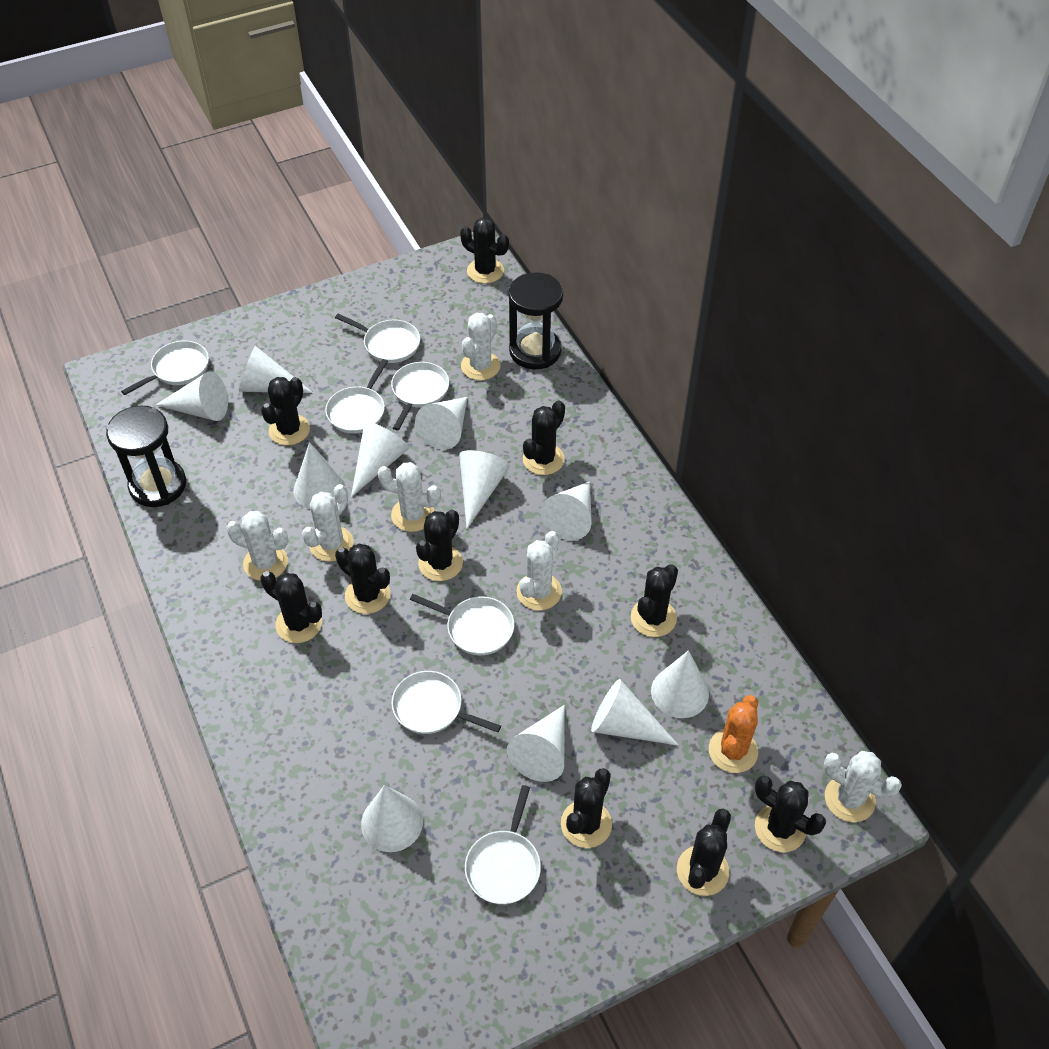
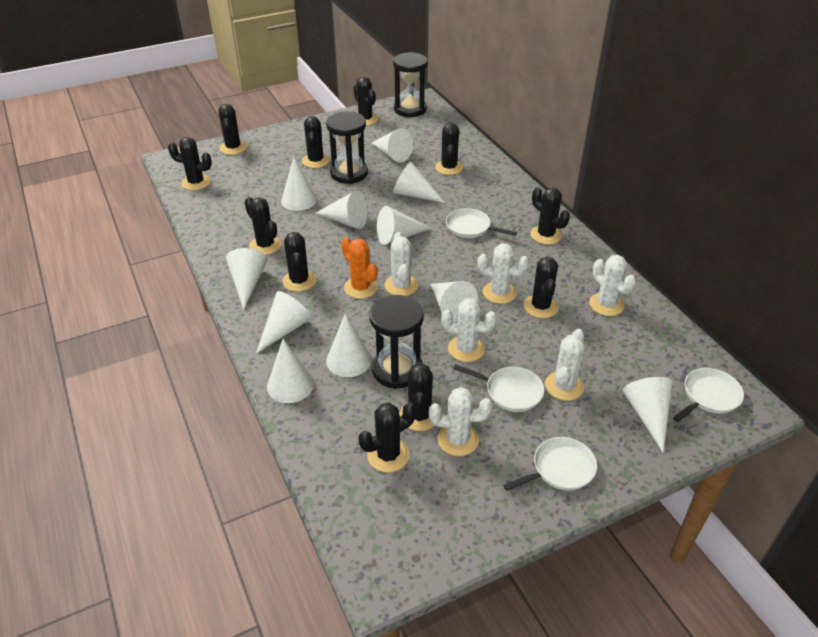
black cactus: [260,571,322,643] [261,377,310,445] [335,544,390,614] [416,509,463,581] [460,217,509,284] [523,401,565,475] [561,768,612,848] [631,564,678,637] [677,809,731,896] [755,775,826,852] = 10 -> [168,137,212,190] [218,104,247,155] [245,197,281,255] [282,232,316,292] [302,116,330,168] [354,77,378,126] [358,402,416,473] [400,362,435,431] [435,121,463,175] [524,257,559,318] [531,187,570,245] = 11
black hourglass: [106,405,186,507] [508,272,563,369] = 2 -> [326,111,368,184] [370,295,424,389] [393,52,428,117] = 3
white pan: [121,341,209,395] [325,359,388,434] [335,314,420,363] [391,362,449,431] [391,671,501,734] [410,594,514,655] [465,785,541,904] = 7 -> [446,208,517,238] [453,364,544,412] [503,437,597,491] [673,368,744,422] = 4

